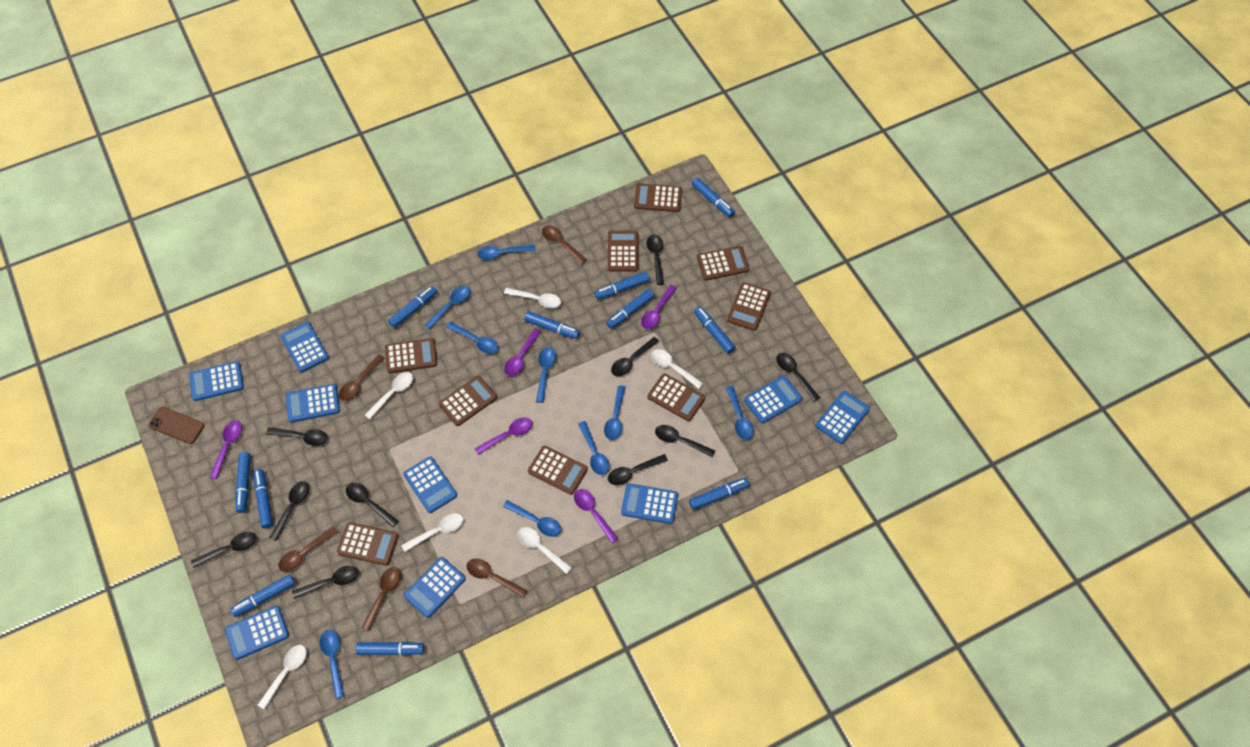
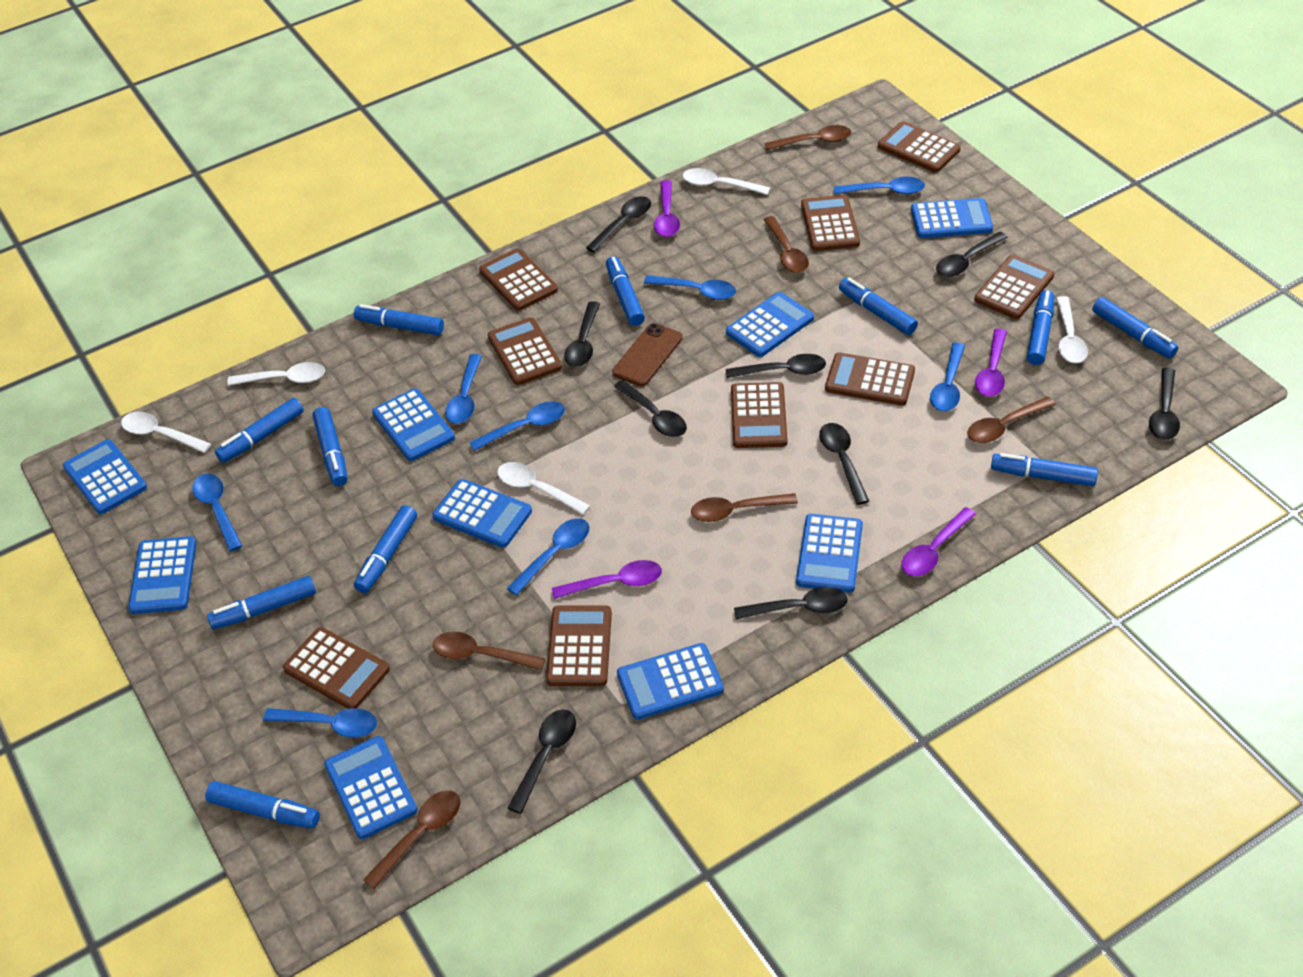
black spoon: [191,532,256,568] [266,427,328,446] [270,481,310,541] [292,566,359,599] [346,483,398,527] [608,454,668,485] [611,337,659,376] [647,235,664,285] [655,425,715,457] [776,353,820,402] = 10 -> [507,709,576,814] [564,301,600,367] [586,196,651,253] [614,380,687,437] [726,354,826,378] [734,587,848,619] [819,423,869,505] [936,232,1008,277] [1149,368,1180,440] = 9
blue spoon: [320,630,344,699] [425,286,471,329] [446,322,498,354] [478,245,536,260] [503,500,561,537] [536,347,556,403] [578,421,610,475] [604,385,626,440] [726,386,754,440] = 9 -> [192,474,242,551] [263,708,377,738] [445,354,482,424] [469,401,565,451] [507,518,590,596] [644,275,736,300] [834,177,925,194] [930,343,965,411] = 8
brown spoon: [278,526,338,572] [339,354,384,401] [361,567,401,631] [467,558,527,598] [542,225,587,264] = 5 -> [363,790,461,889] [433,631,545,670] [691,493,798,522] [763,216,809,273] [765,125,851,150] [967,397,1056,443] = 6
purple spoon: [210,420,242,479] [475,417,532,455] [504,328,542,376] [574,489,619,543] [641,285,677,329] = 5 -> [552,560,662,599] [654,180,680,237] [902,507,976,576] [975,329,1007,397] = 4
white spoon: [258,645,307,710] [365,372,413,419] [401,513,463,552] [504,288,561,308] [517,527,572,574] [651,349,703,389] = 6 -> [121,412,211,453] [227,362,325,386] [497,462,590,515] [683,168,770,195] [1056,296,1088,363] = 5

